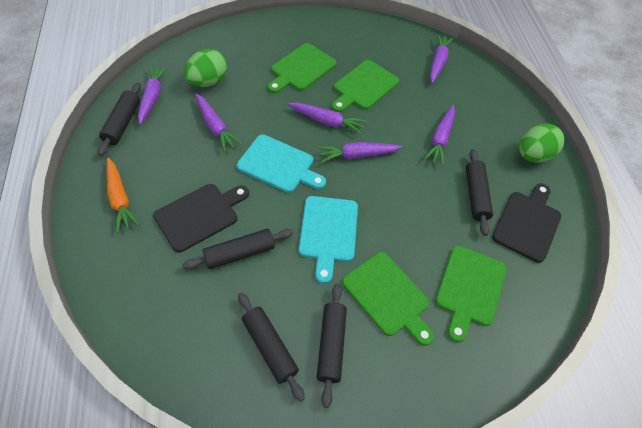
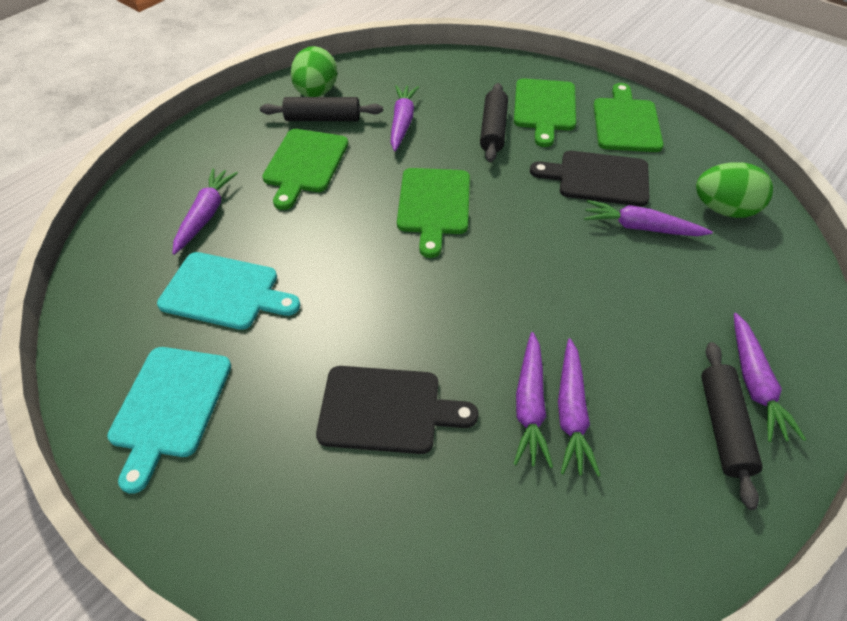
black rolling pin: [98,83,141,156] [182,229,293,269] [238,292,305,402] [317,284,347,408] [466,149,493,236] = 5 -> [260,97,383,121] [480,83,508,162] [701,342,762,510] = 3
orange carrot: [107,158,140,233] = 1 -> none = 0

